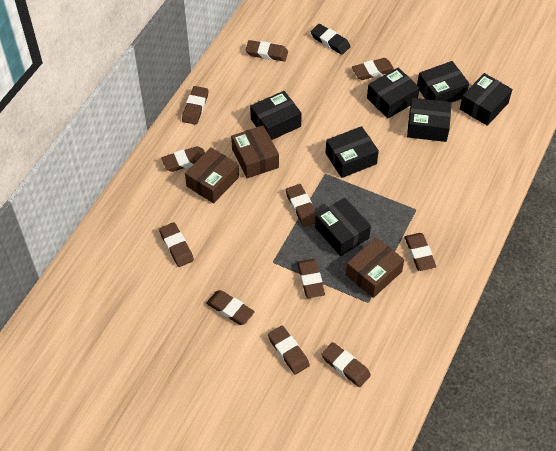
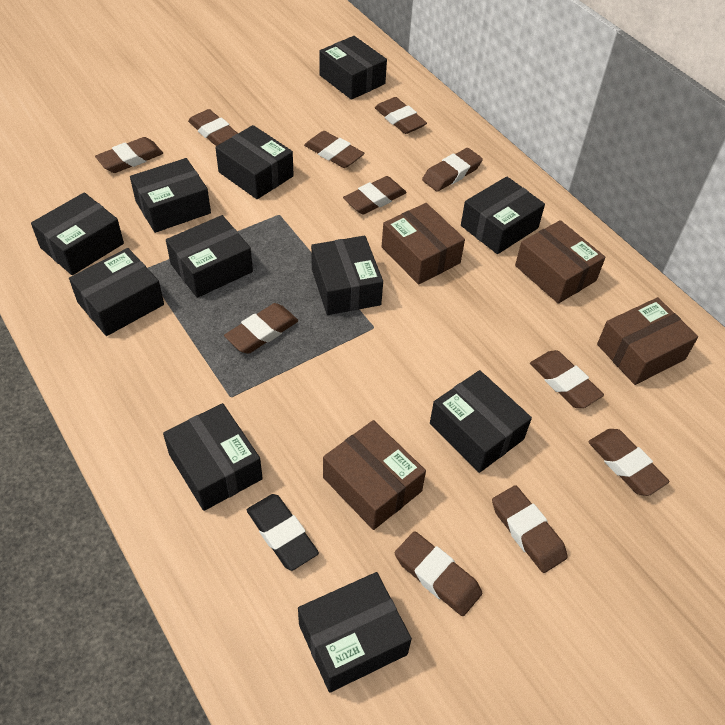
black box: [250,91,302,140] [315,198,371,256] [326,126,379,178] [367,67,420,119] [407,98,451,142] [417,61,469,103] [460,73,512,126] = 7 -> [31,192,124,275] [69,248,164,336] [130,158,211,233] [163,403,263,511] [166,215,253,298] [215,125,294,199] [298,572,412,693] [311,236,383,315] [319,36,387,100] [430,370,532,473] [461,176,545,254] = 11
brown box: [185,147,239,203] [231,125,279,178] [346,237,404,298] = 3 -> [323,420,426,530] [382,203,465,285] [515,220,605,304] [597,297,698,385] = 4

